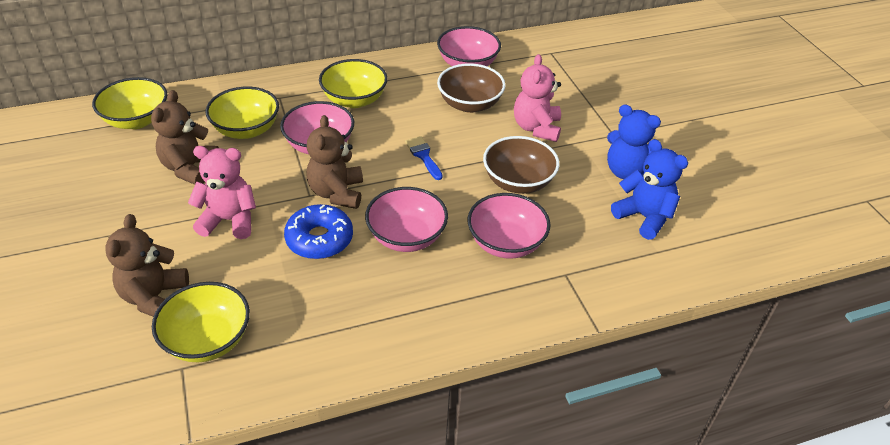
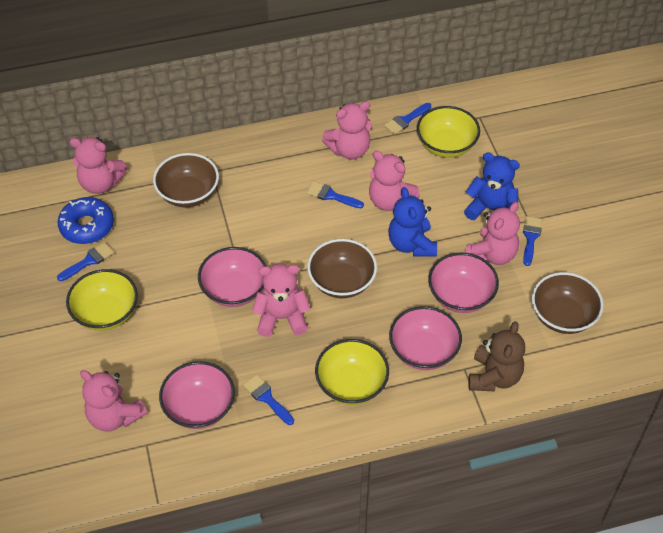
blue brush: [405,136,443,180] = 1 -> [57,242,114,281] [243,374,294,425] [307,181,364,208] [384,103,431,135] [523,216,542,266] = 5
brown bowl: [437,63,506,113] [483,136,559,194] = 2 -> [153,153,219,207] [307,239,377,298] [532,272,604,334] = 3
brown teddy bear: [105,214,189,317] [151,90,219,185] [307,115,363,209] = 3 -> [468,321,525,391] = 1
pink teddy bear: [188,146,256,239] [514,54,561,142] = 2 -> [69,137,127,194] [80,370,147,432] [252,264,311,337] [322,101,372,159] [369,151,420,211] [465,202,520,265] = 6
yellow bowl: [92,77,167,129] [152,282,250,362] [205,87,279,139] [319,59,388,108] = 4 -> [66,269,138,331] [315,339,389,405] [417,106,480,158] = 3

